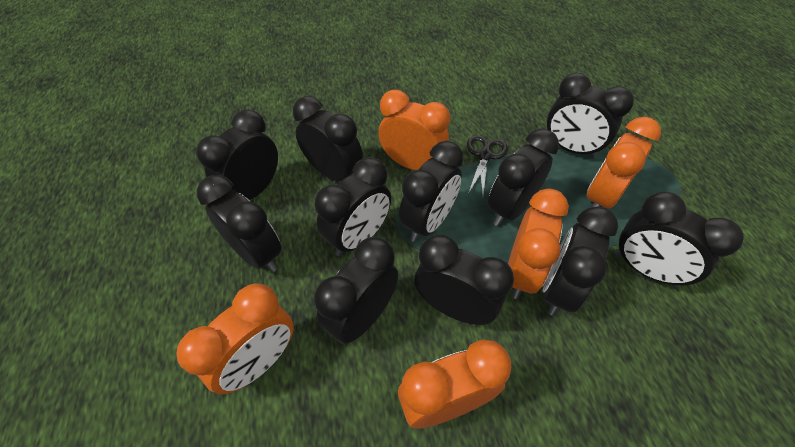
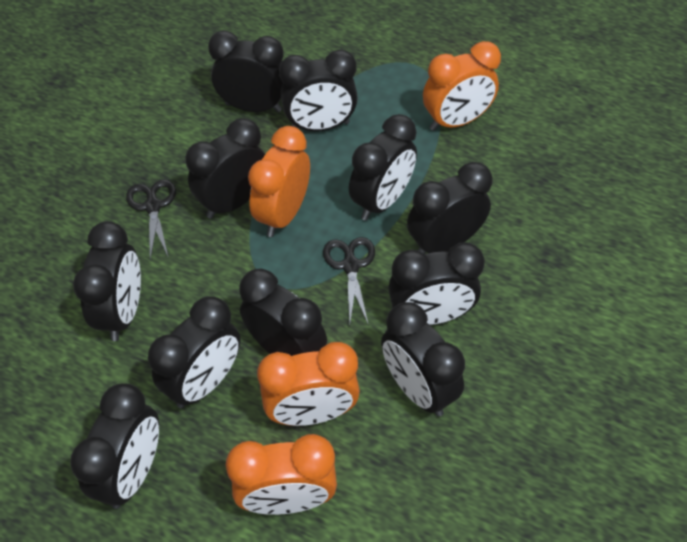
black scissors: [467,135,508,196] = 1 -> [126,179,176,260] [323,237,375,326] = 2
orange clock: [176,283,294,394] [378,90,450,170] [398,339,511,428] [508,189,569,299] [586,117,661,208] = 5 -> [226,434,337,515] [248,126,310,237] [257,342,360,426] [423,41,501,131] = 4

